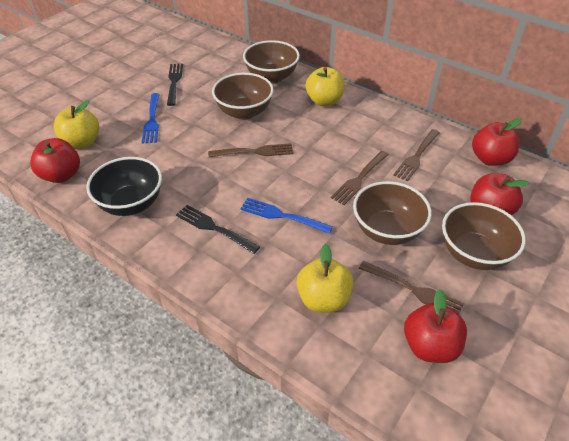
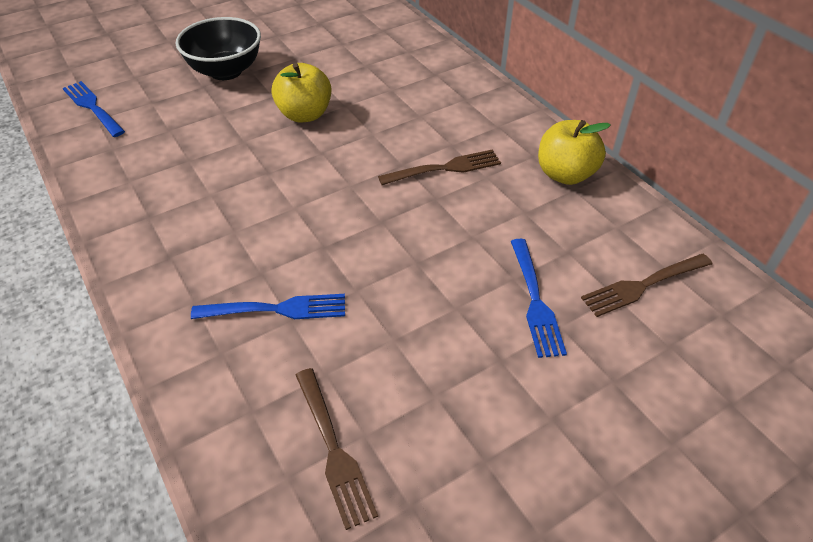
black fork: [167,64,183,106] [176,205,260,254] = 2 -> none = 0
blue fork: [142,93,160,143] [240,198,333,234] = 2 -> [63,81,125,137] [191,294,345,319] [511,239,567,358] = 3
brown bowl: [212,73,274,120] [243,40,300,84] [353,181,432,245] [442,202,526,270] = 4 -> none = 0
brown fork: [208,143,293,157] [330,151,389,205] [359,261,464,314] [393,129,440,181] = 4 -> [296,368,378,530] [378,150,501,185] [581,254,712,317] = 3
red apple: [30,138,80,183] [404,289,467,363] [470,173,530,215] [472,118,522,166] = 4 -> none = 0
yellow apple: [54,100,99,149] [296,244,353,312] [306,67,345,106] = 3 -> [272,63,331,122] [538,120,611,185] = 2

